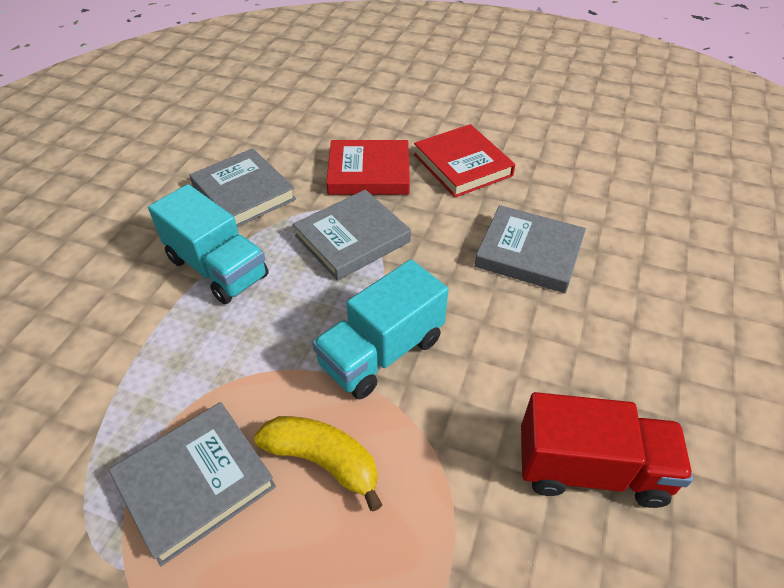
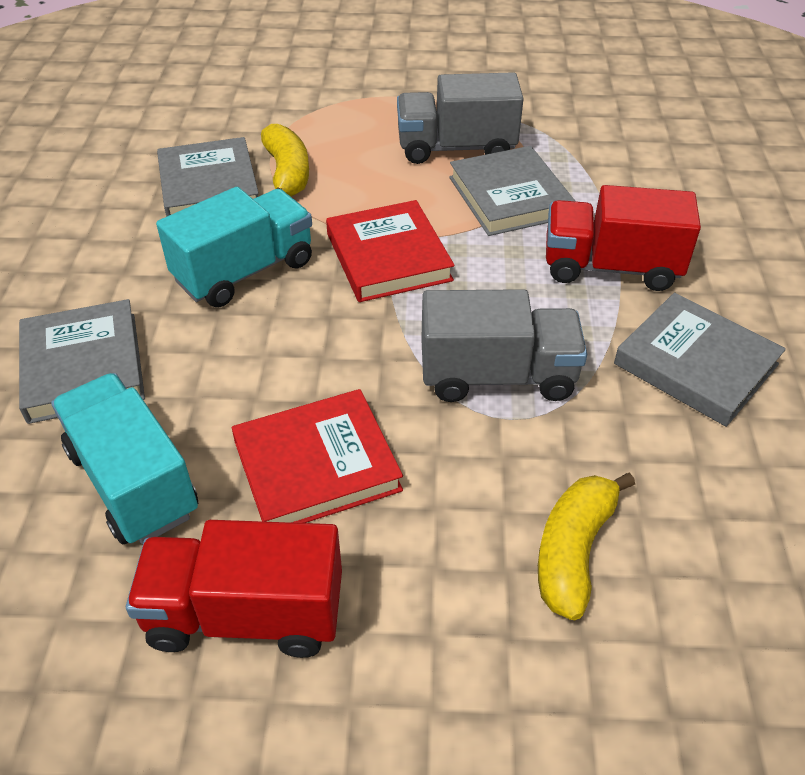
grey truck: none = 0 -> [397,72,523,164] [421,289,587,402] = 2
red truck: [521,392,693,508] = 1 -> [126,520,342,658] [546,185,701,291] = 2
yellow banana: [254,416,382,512] = 1 -> [261,124,309,197] [538,473,635,620] = 2

